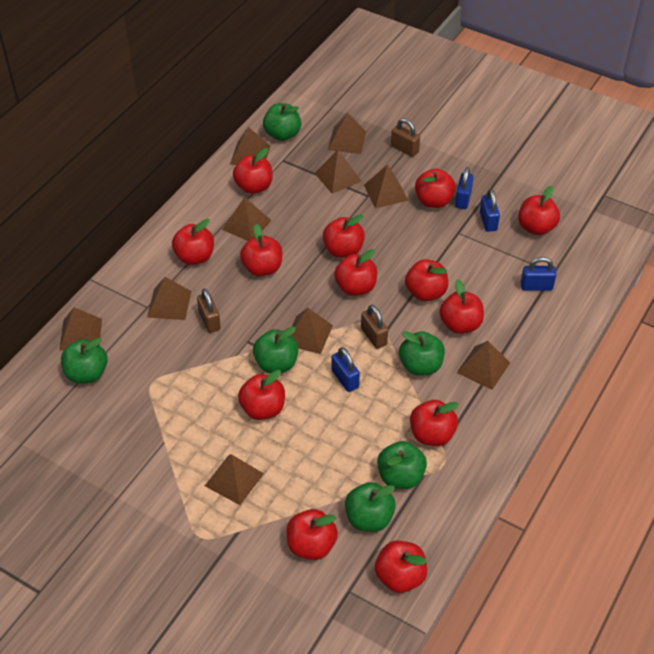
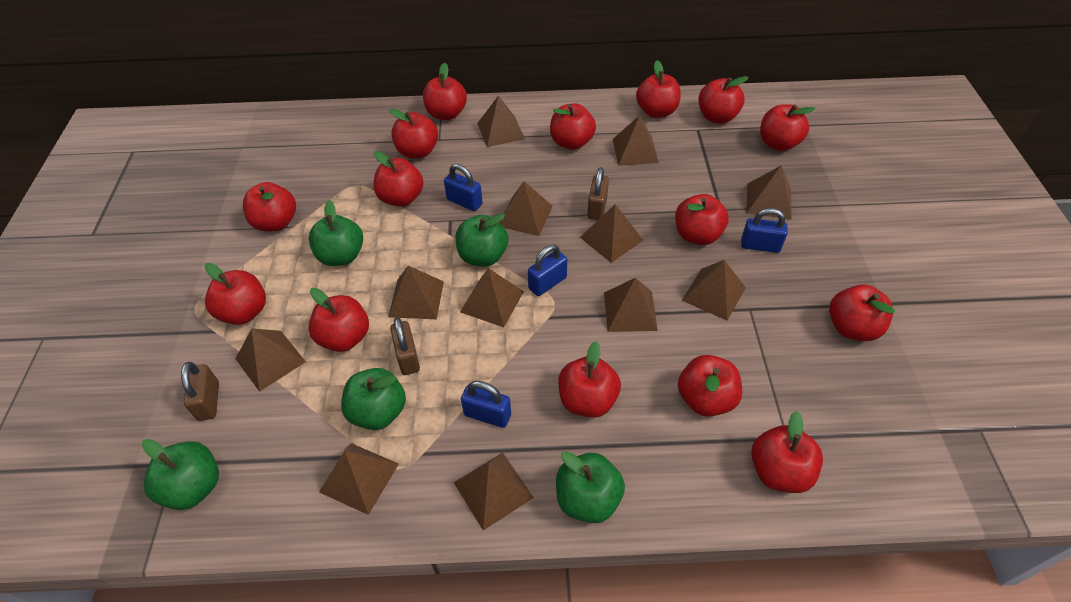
brown pyramid: [59,307,102,351] [147,277,191,320] [205,454,264,505] [222,197,272,241] [230,127,270,165] [291,308,333,354] [315,149,362,194] [328,113,366,154] [364,165,409,208] [457,341,510,390] = 10 -> [235,328,306,392] [319,443,399,515] [388,265,444,319] [454,453,534,530] [460,268,524,327] [477,95,525,147] [499,181,553,236] [580,204,643,263] [604,278,658,332] [613,115,659,166] [682,260,746,321] [746,165,792,219] = 12
green apple: [61,338,108,383] [253,326,299,373] [263,103,301,141] [345,482,396,532] [377,441,427,489] [399,331,445,376] = 6 -> [142,439,219,510] [309,200,363,266] [341,368,406,430] [455,214,508,266] [556,451,625,523] = 5
red apple: [172,219,214,265] [233,148,273,194] [238,370,285,420] [240,224,283,276] [287,509,338,560] [323,214,365,258] [334,249,377,296] [375,541,427,593] [405,259,448,301] [410,400,459,446] [415,169,456,208] [439,280,484,334] [518,186,560,235] = 13 -> [204,263,266,325] [243,182,296,232] [309,288,369,352] [373,151,424,207] [389,108,438,159] [423,63,467,120] [550,103,596,150] [558,341,621,418] [636,60,681,118] [675,194,729,245] [678,355,742,417] [699,76,749,124] [751,411,823,493] [760,104,815,151] [829,285,895,341] = 15

